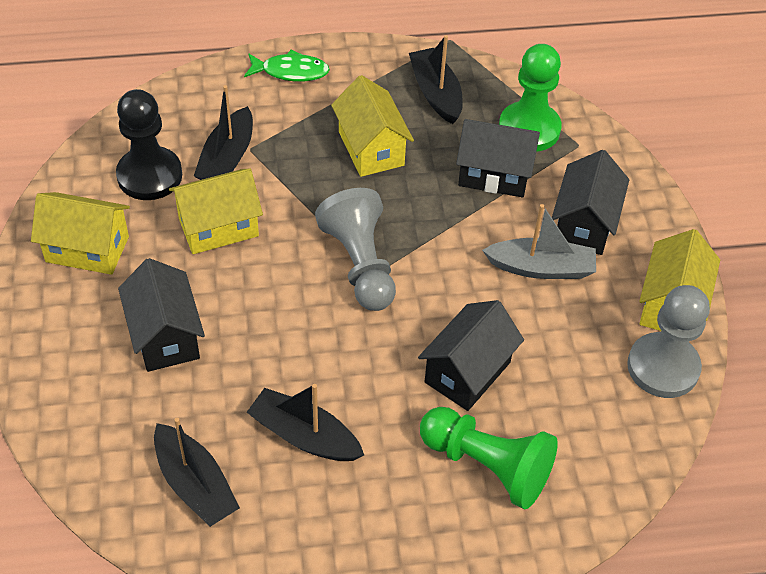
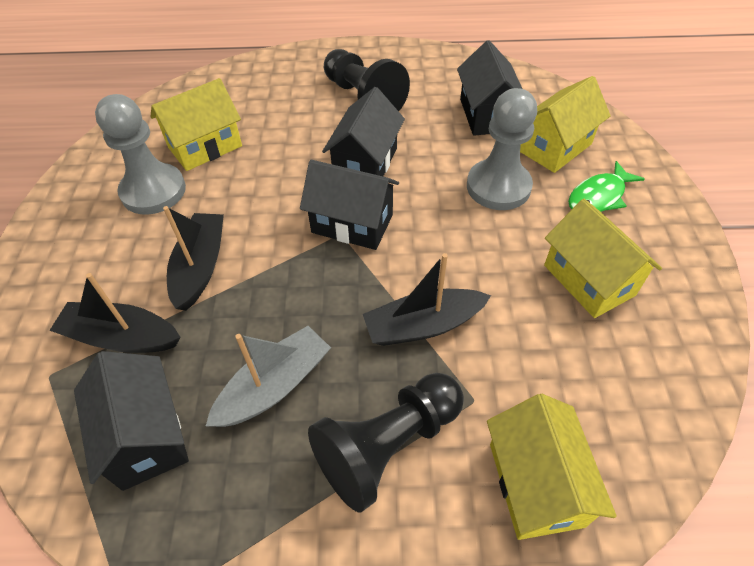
black boat: [154,418,240,527] [194,85,253,180] [247,384,364,461] [409,35,463,124] = 4 -> [49,273,180,353] [163,206,224,311] [363,253,491,346] = 3
black pawn: [116,89,182,200] = 1 -> [308,373,464,513] [324,49,410,111] = 2
green pawn: [420,407,558,509] [499,44,562,152] = 2 -> none = 0

